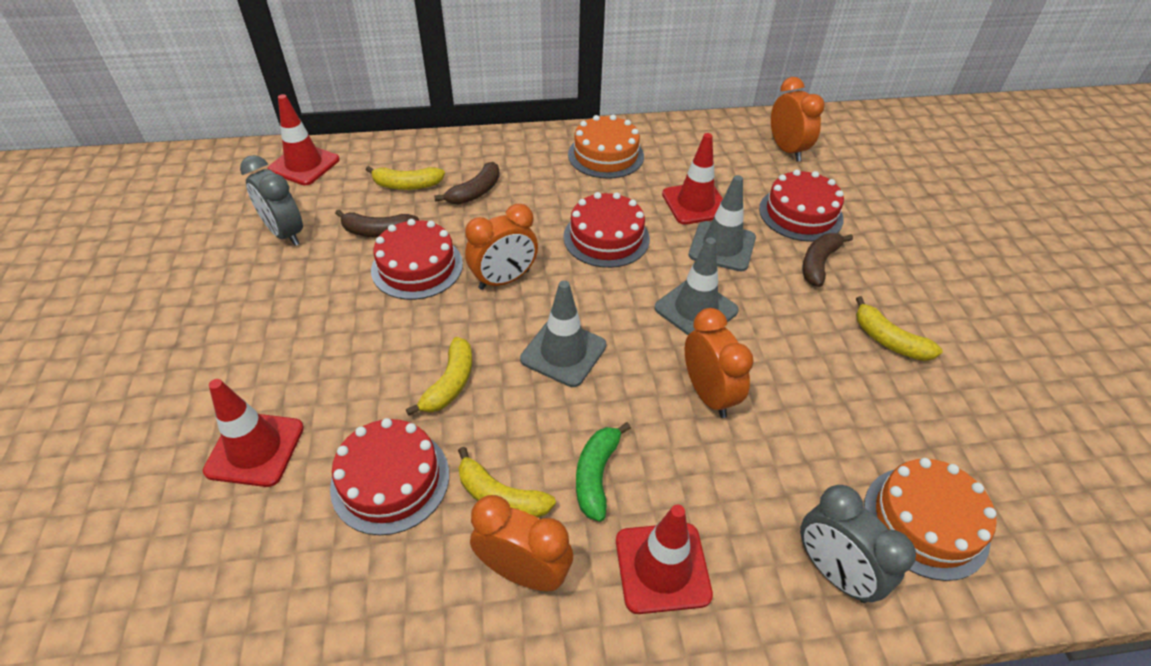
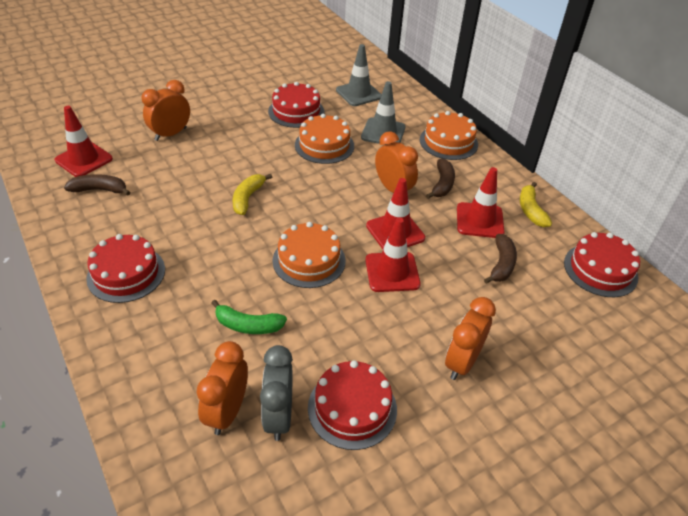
grey clock: [240,155,303,246] [800,485,916,603] = 2 -> [260,345,293,441] = 1
grey traffic cone: [520,280,606,387] [654,237,739,335] [689,175,756,271] = 3 -> [336,44,382,106] [361,81,406,145] = 2
orange cake: [568,115,644,179] [864,458,996,581] = 2 -> [273,222,346,288] [295,114,354,164] [420,111,478,160] = 3
yellow banana: [366,166,445,190] [406,337,472,416] [458,447,556,518] [856,296,942,361] = 4 -> [232,174,272,215] [520,182,552,227] = 2

